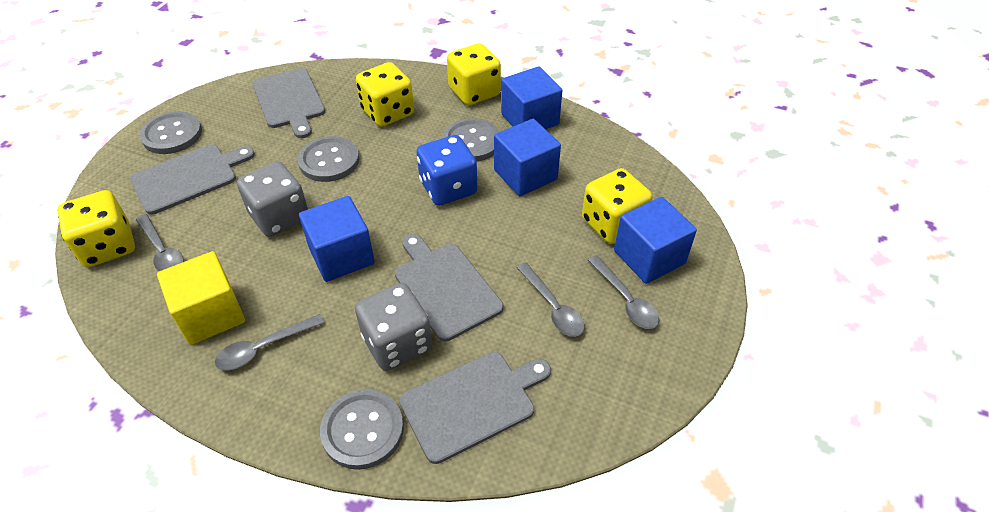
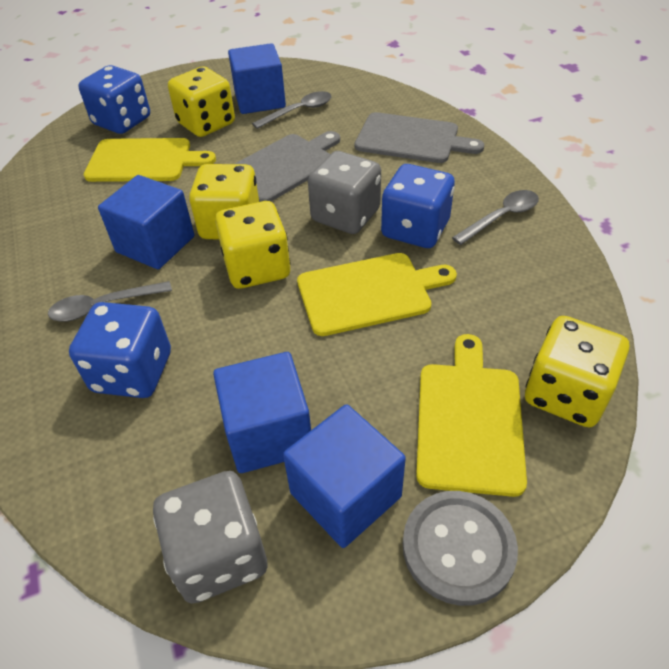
blue dice: [416,135,477,206] = 1 -> [69,302,171,398] [78,65,150,134] [381,164,455,248] = 3
grey button: [140,111,202,154] [298,136,359,182] [320,389,404,470] [443,118,500,162] = 4 -> [403,491,518,606] = 1
grey cutting board: [130,145,255,215] [253,68,325,138] [395,234,503,341] [399,352,551,464] = 4 -> [235,131,340,202] [355,112,484,163] = 2
grey spoon: [136,214,184,271] [215,314,324,370] [516,263,585,337] [588,255,659,329] = 4 -> [48,281,172,322] [252,91,332,129] [452,190,539,245] = 3
yellow cube: [157,251,245,345] = 1 -> none = 0
yellow cutting board: none = 0 -> [84,138,216,182] [297,253,457,336] [416,334,527,497] = 3

